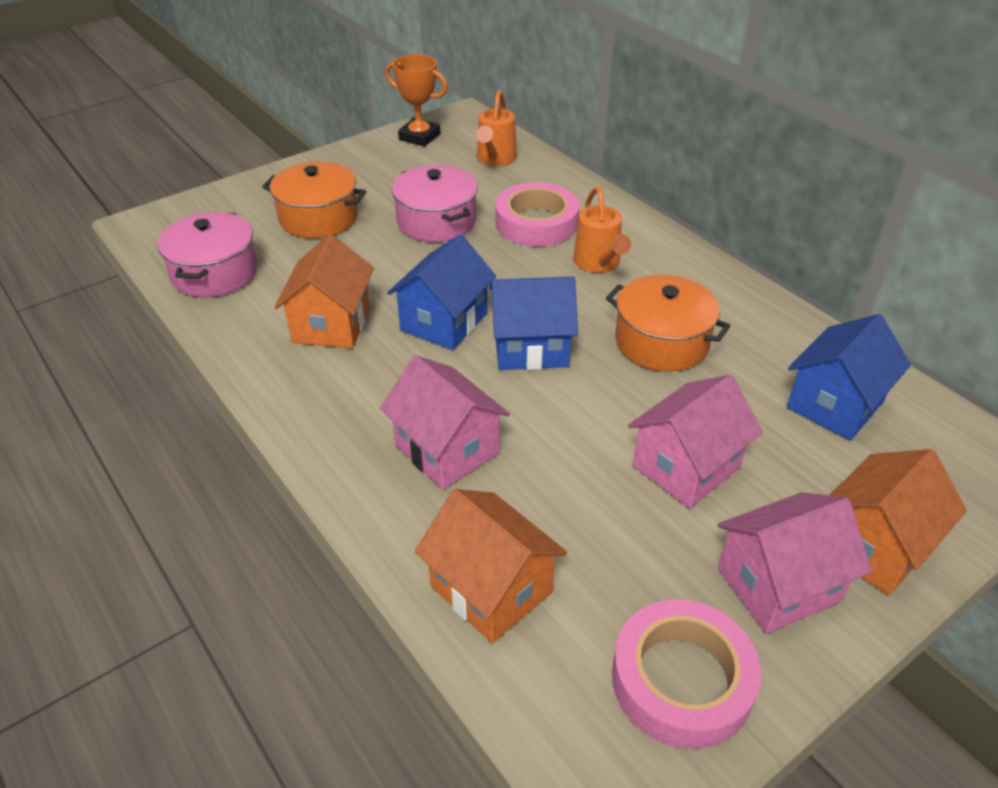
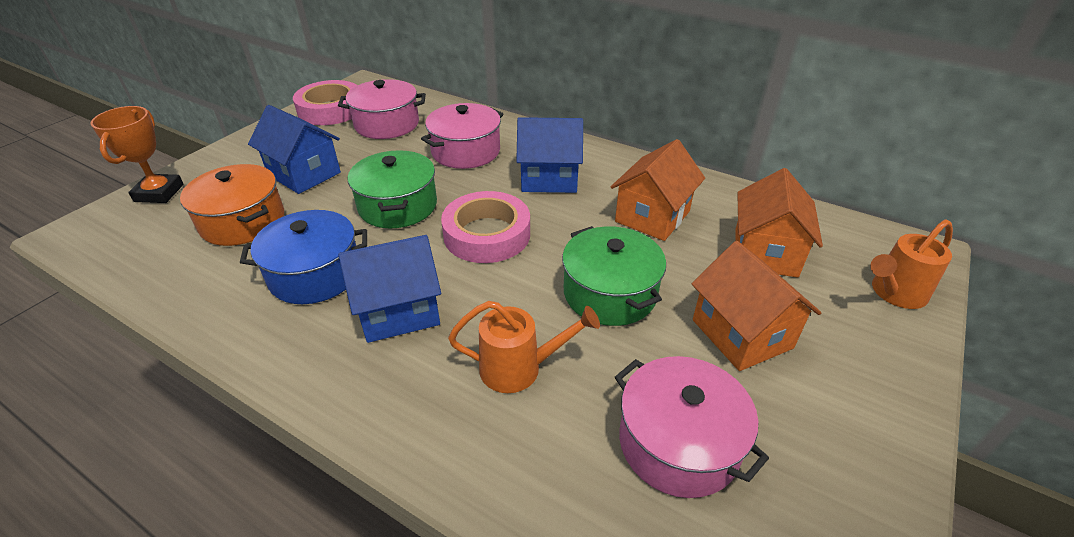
blue pot: none = 0 -> [240,210,367,304] = 1
green pot: none = 0 -> [347,150,437,228] [562,226,666,326] = 2
orange pot: [262,161,366,238] [606,275,730,372] = 2 -> [180,164,284,246] = 1
pink house: [380,355,510,489] [628,375,763,508] [717,492,872,634] = 3 -> none = 0
pink pot: [157,212,258,297] [392,165,478,242] = 2 -> [338,79,426,139] [421,103,503,169] [615,356,769,498] = 3

